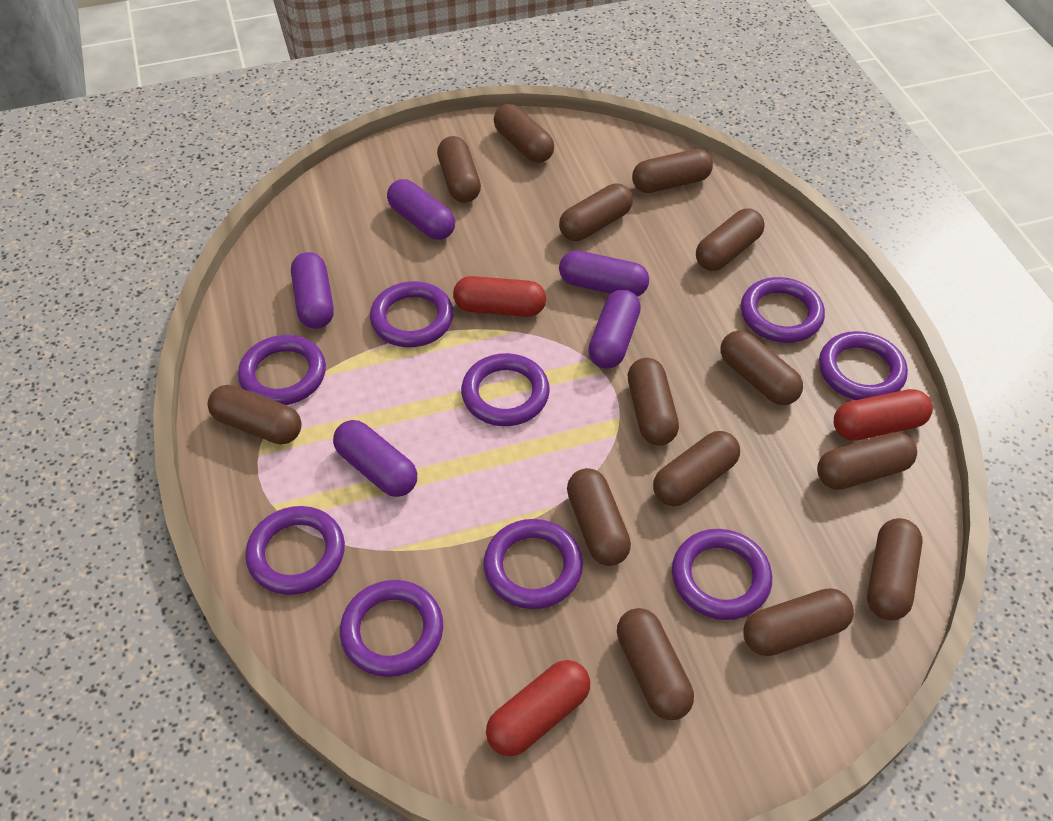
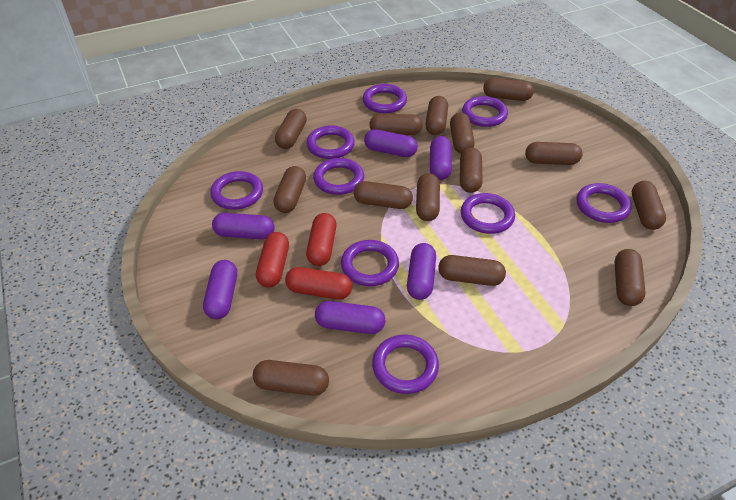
purple capsule: [291,252,334,329] [333,420,417,497] [387,179,455,240] [559,250,649,297] [588,290,641,369] = 5 -> [203,260,237,319] [212,213,275,239] [315,301,385,334] [364,129,418,157] [407,243,436,300] [430,136,452,180] = 6

